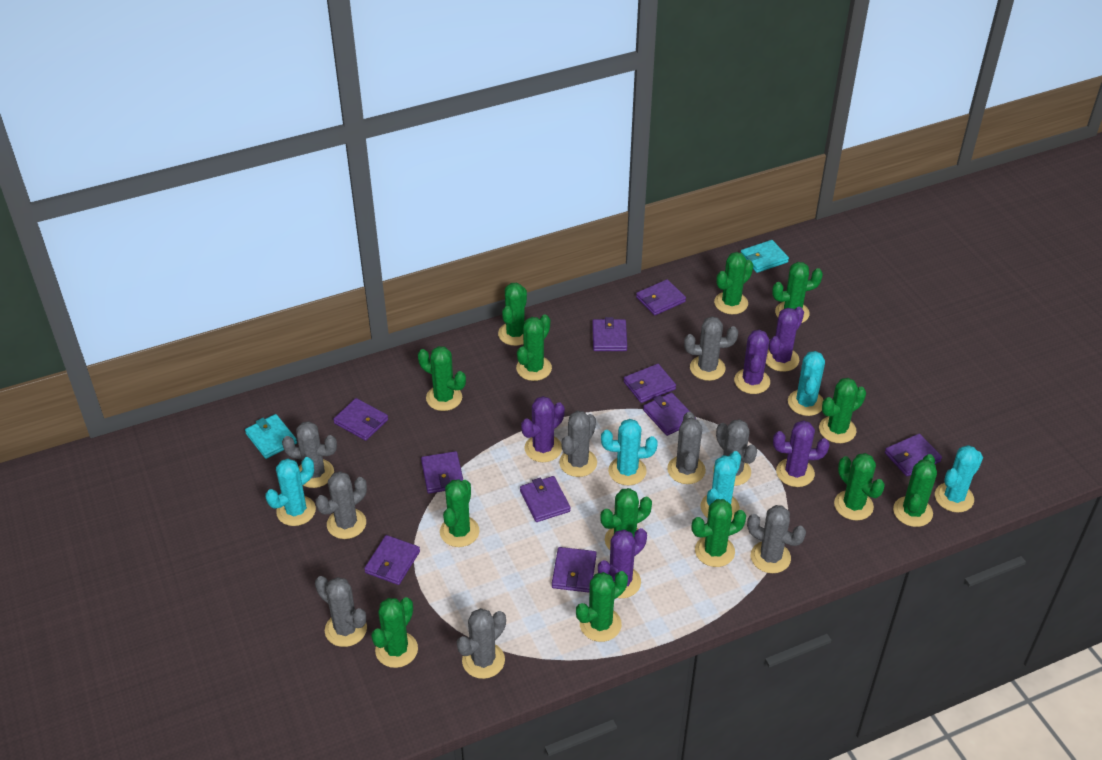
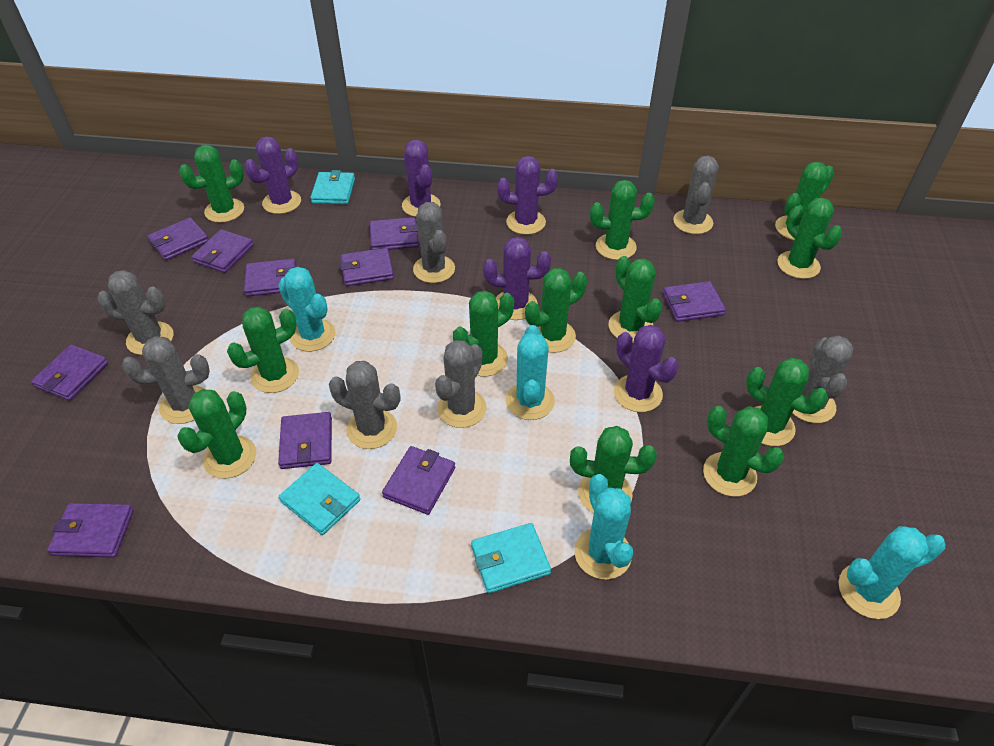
green cactus: [371,597,418,668] [418,346,466,411] [440,479,479,547] [498,283,527,346] [516,314,552,381] [576,571,628,642] [600,488,652,550] [692,499,746,567] [714,252,753,314] [772,262,823,323] [819,378,866,443] [834,453,885,520] [893,454,937,527] = 13 -> [178,389,256,479] [179,145,244,223] [227,306,299,393] [453,291,514,376] [525,268,587,353] [570,426,657,513] [590,180,655,260] [608,256,662,343] [703,406,784,497] [746,357,828,446] [775,162,834,240] [778,198,842,279] = 12
grey cactus: [282,421,337,488] [315,576,367,647] [316,471,367,539] [457,608,506,679] [559,411,597,477] [667,412,706,484] [684,316,738,381] [713,419,757,486] [747,505,806,573] = 9 -> [97,270,173,355] [122,336,209,424] [329,361,400,449] [413,202,455,283] [435,340,487,428] [673,156,719,234] [792,335,854,423] = 7
turquoise cactus: [265,457,316,526] [601,419,658,485] [700,451,741,520] [788,351,825,416] [935,445,983,512] = 5 -> [278,267,335,352] [506,325,555,420] [574,474,633,580] [839,526,945,619] = 4
turquoise wallet: [245,414,297,459] [741,240,789,273] = 2 -> [279,463,360,535] [310,170,355,204] [471,523,551,593] = 3

